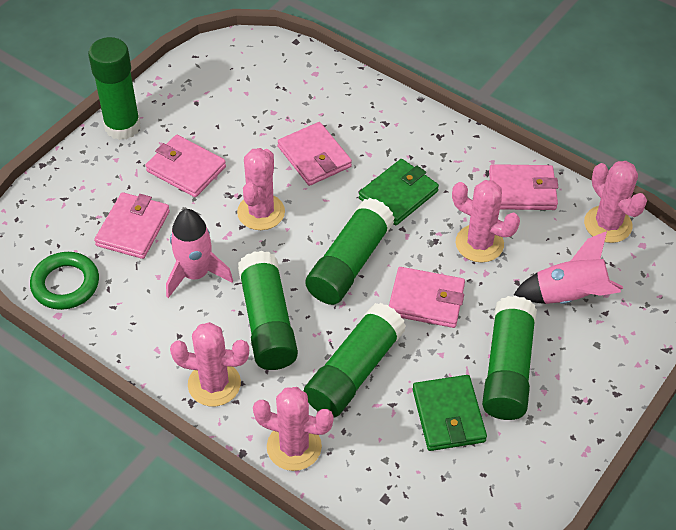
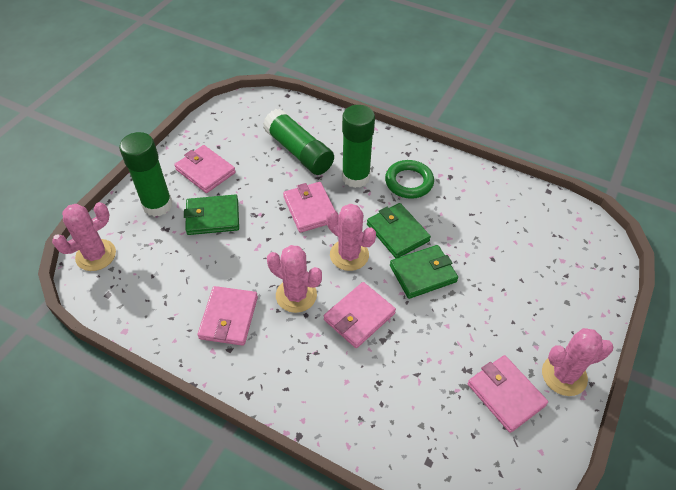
green glue stick: [88,37,141,140] [238,251,298,370] [304,303,406,418] [305,198,395,305] [482,296,537,420] = 5 -> [119,132,172,217] [263,109,334,175] [342,105,375,188] = 3
green wallet: [359,159,439,225] [413,375,487,451] = 2 -> [184,195,239,235] [367,203,431,258] [390,245,458,299] = 3
pink cactus: [170,322,249,406] [237,148,285,230] [253,387,334,471] [452,180,520,262] [584,161,647,243] = 5 -> [52,202,116,271] [267,245,322,313] [326,204,376,271] [542,328,613,396] = 4
pink rocket: [166,209,233,298] [514,231,623,304] = 2 -> none = 0

